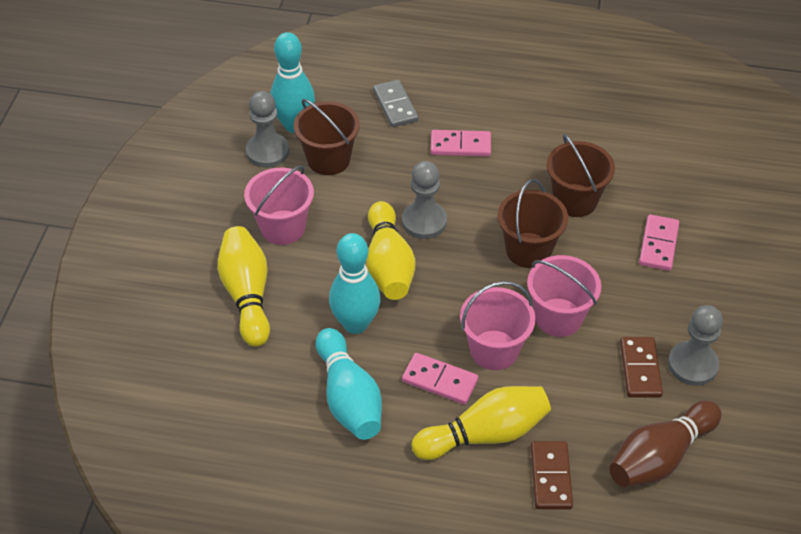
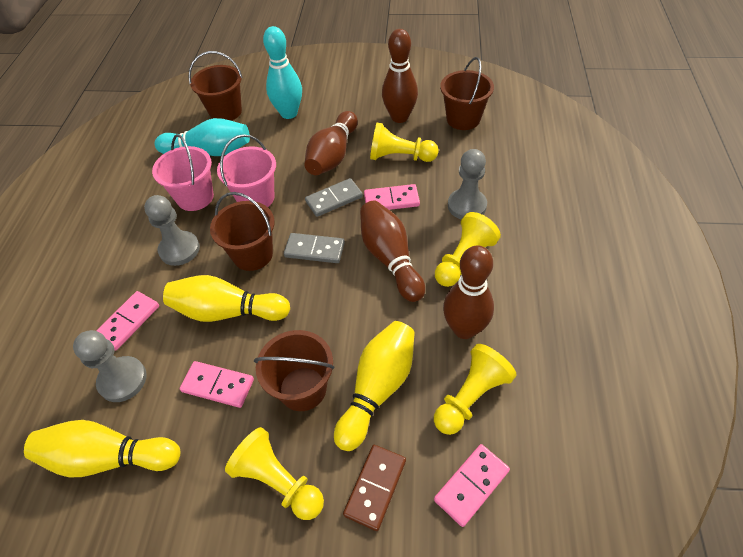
brown bowling pin: [609,400,722,487] = 1 -> [304,111,358,175] [360,200,425,302] [382,29,418,123] [443,245,494,339] = 4
brown bucket: [294,99,360,175] [498,179,568,268] [547,134,615,217] = 3 -> [189,51,243,121] [210,192,275,271] [254,330,334,411] [440,57,494,130] = 4
brown domino: [531,441,573,509] [620,337,663,398] = 2 -> [343,445,406,531] = 1
grey domino: [373,80,418,127] = 1 -> [284,233,345,263] [305,178,363,217] = 2
pink bucket: [244,166,314,245] [460,281,535,370] [527,255,601,337] = 3 -> [152,134,214,211] [217,134,276,207] = 2
pink domino: [402,353,478,405] [431,130,491,156] [639,214,679,271] = 3 -> [96,291,159,351] [180,361,254,408] [364,184,420,210] [434,444,510,527] = 4
turquoise bowling pin: [270,32,315,133] [316,328,382,440] [329,233,380,334] = 3 -> [154,118,250,156] [263,26,302,119] = 2
yellow pawn: none = 0 -> [225,427,324,520] [370,123,438,162] [434,344,517,435] [435,212,501,287] = 4

